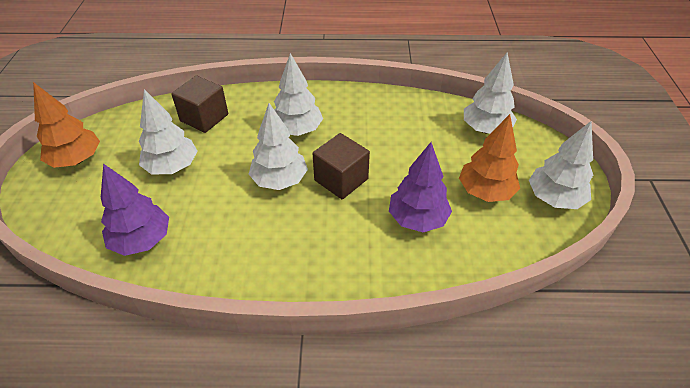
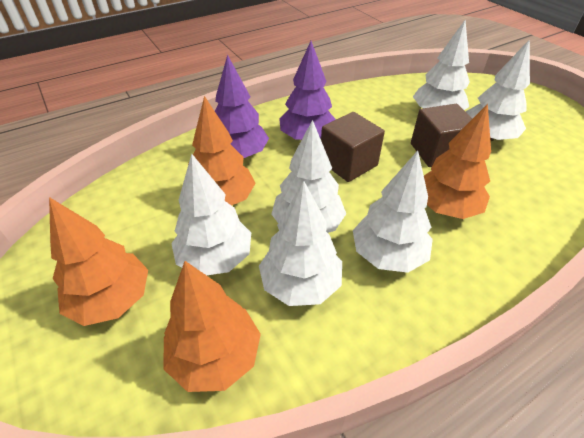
orange tree: [33,82,100,168] [459,114,520,202] = 2 -> [49,197,148,326] [163,261,261,392] [188,96,256,206] [424,104,491,219] = 4
white tree: [139,89,197,174] [249,103,308,190] [274,53,323,136] [464,53,517,134] [529,121,593,209] = 5 -> [171,154,251,275] [259,181,342,306] [271,120,346,233] [353,151,433,273] [413,20,470,110] [466,39,530,141] = 6

